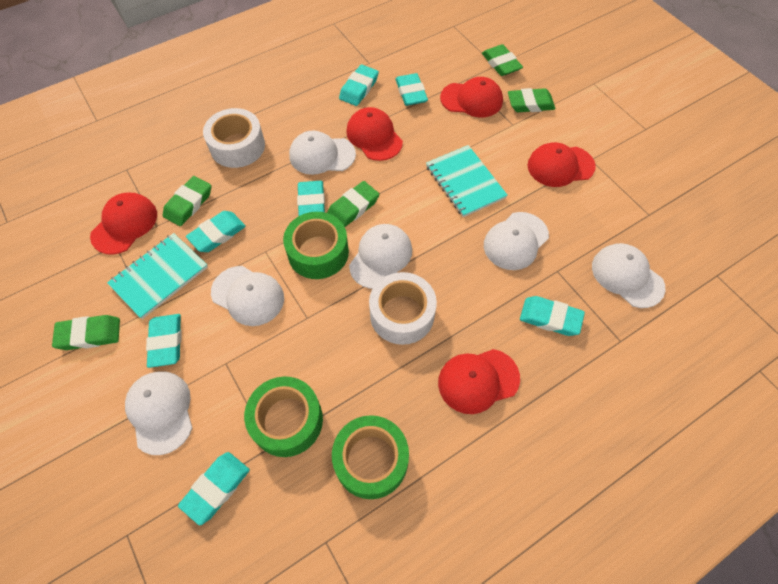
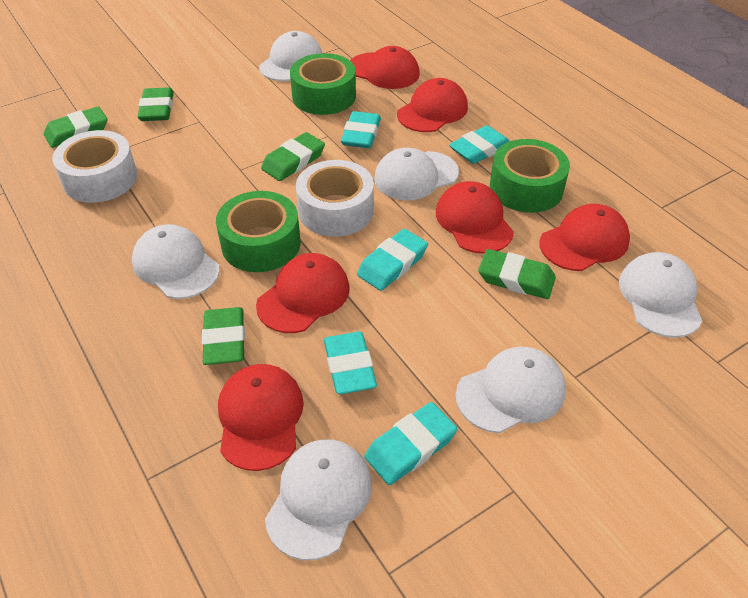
red cap: [90,193,157,255] [346,107,403,161] [438,349,520,414] [440,77,503,117] [528,142,596,187] = 5 -> [218,364,304,471] [256,253,350,333] [350,46,420,89] [397,78,468,132] [436,181,514,254] [539,204,630,271] = 6
turquoise eraser: [146,314,182,368] [178,452,250,525] [186,211,246,252] [297,181,325,216] [339,65,379,106] [395,73,428,106] [520,296,585,336] = 7 -> [324,331,377,394] [341,111,381,148] [357,229,428,291] [364,402,457,485] [449,125,510,164] = 5
turquoise notebook: [107,233,208,319] [426,145,508,217] = 2 -> none = 0

